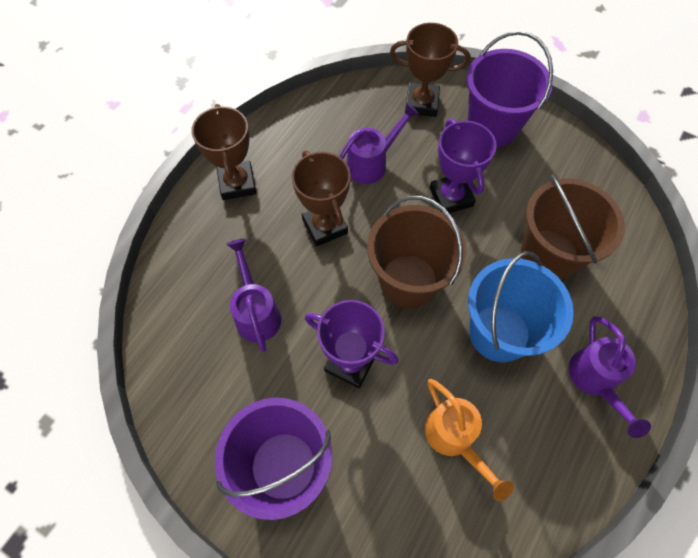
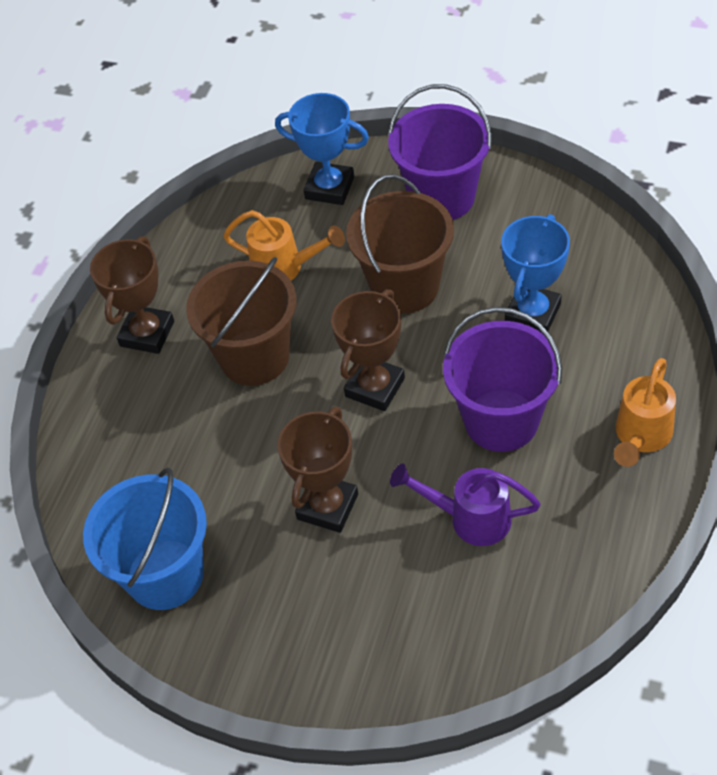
blue trophy: none = 0 -> [275,93,369,205] [501,214,570,333] = 2
orange watering can: [425,379,514,501] = 1 -> [223,210,345,280] [614,358,676,467] = 2
purple trophy: [305,300,399,389] [430,119,497,213] = 2 -> none = 0
purple watering can: [226,239,281,352] [339,103,419,184] [569,316,651,438] = 3 -> [390,464,541,546] = 1

